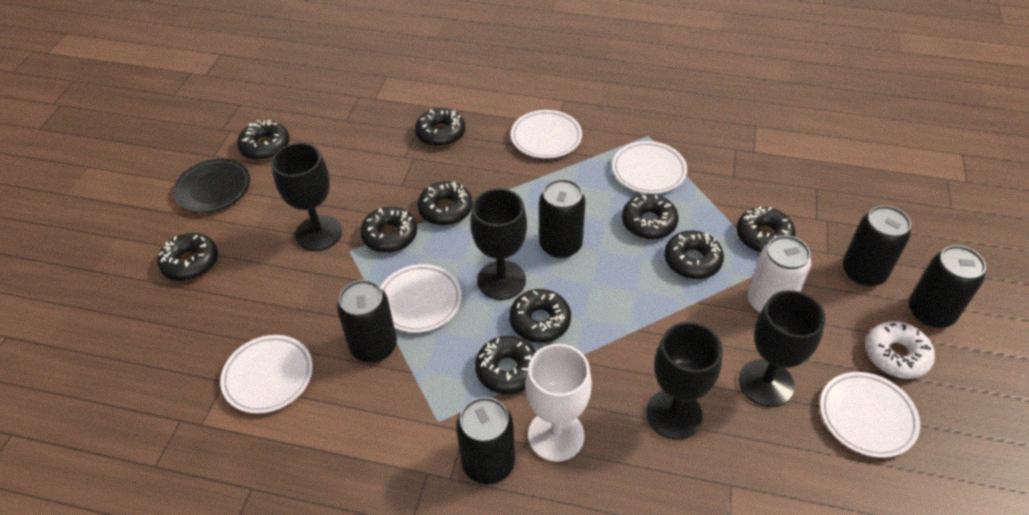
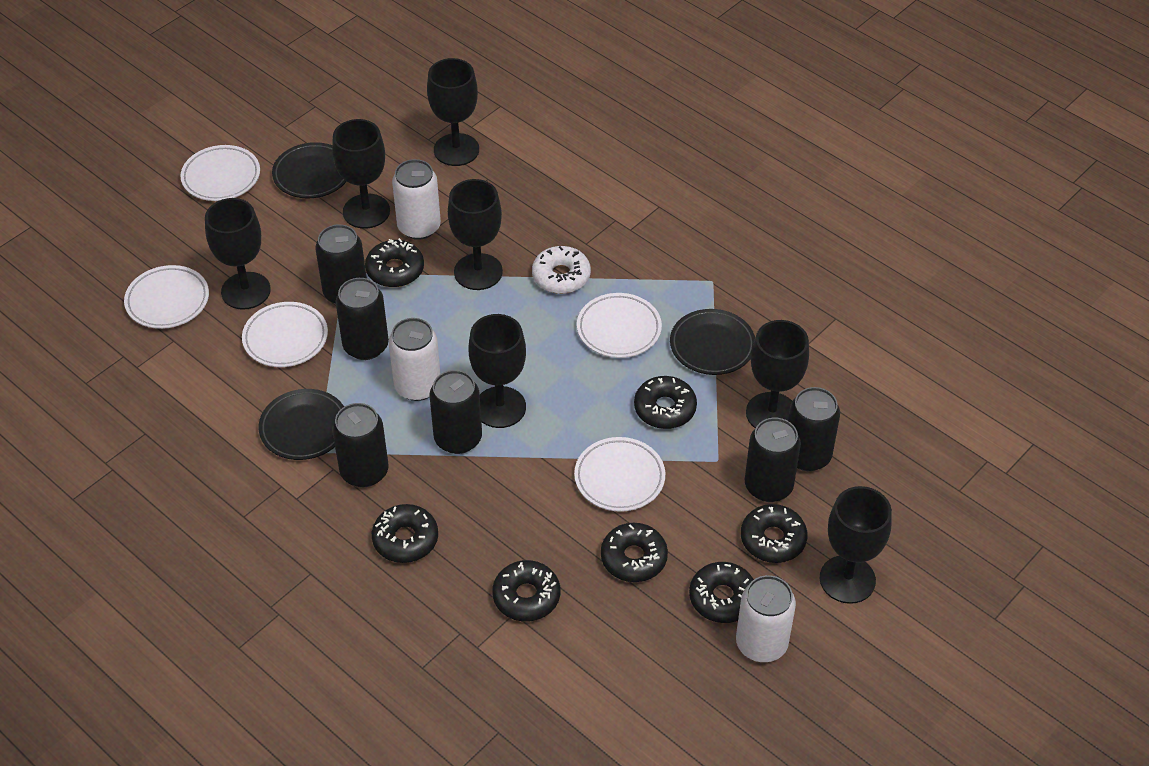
black can: [337,280,397,363] [456,397,515,485] [539,179,586,258] [843,205,911,287] [909,245,986,328] = 5 -> [315,224,367,304] [332,403,389,487] [336,278,389,360] [429,370,482,454] [745,418,801,502] [788,387,840,471] = 6
black donut: [158,233,218,281] [237,120,290,160] [360,207,417,253] [415,108,465,147] [417,181,473,226] [475,336,536,394] [509,289,571,343] [622,194,679,239] [664,231,724,279] [736,206,795,253] = 10 -> [365,238,424,287] [372,504,438,563] [492,560,560,621] [601,523,668,582] [634,376,697,429] [689,562,754,623] [741,504,807,563] = 7
black goblet: [272,143,342,251] [471,188,527,300] [646,322,723,440] [739,290,826,407] = 4 -> [205,198,271,310] [332,119,390,229] [427,58,479,166] [448,179,503,290] [469,314,526,428] [746,320,809,428] [820,486,892,604] = 7
black plate: [173,159,250,213] = 1 -> [259,389,344,460] [272,142,347,198] [670,309,755,375] = 3
white can: [748,235,811,313] = 1 -> [389,318,441,401] [392,159,441,240] [736,575,796,662] = 3
white goblet: [525,344,592,462] = 1 -> none = 0

